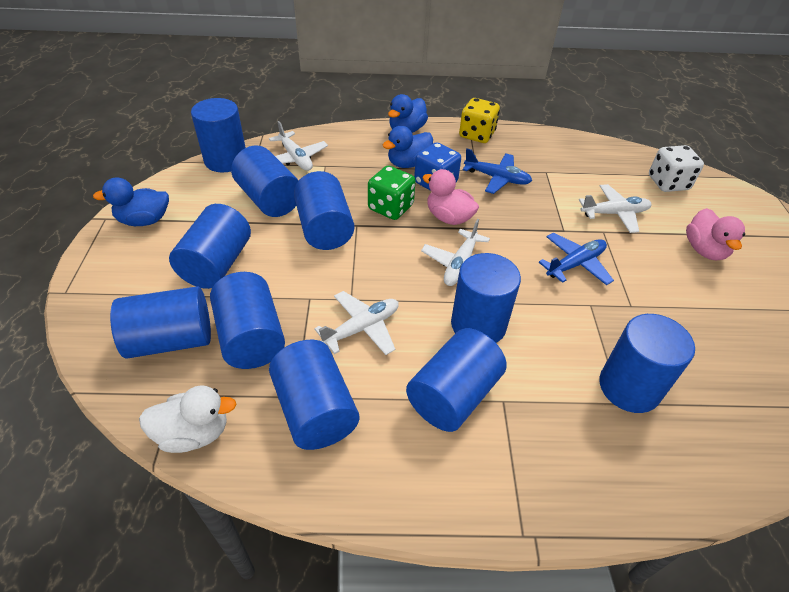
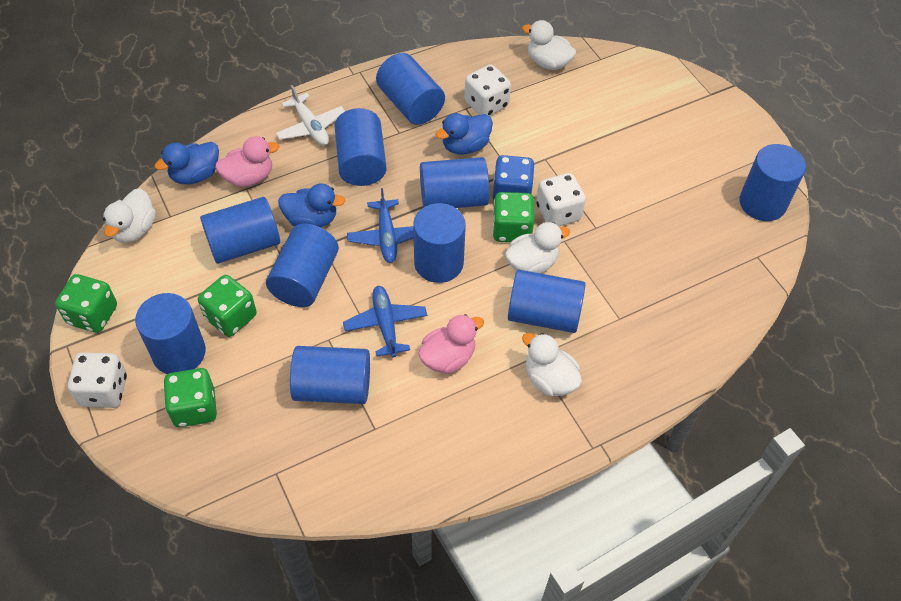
green dice: [368,166,416,220] = 1 -> [55,274,117,333] [163,368,217,427] [198,275,257,337] [492,192,534,242] = 4
white dice: [649,145,704,192] = 1 -> [68,352,127,408] [464,64,511,116] [536,173,586,226] = 3
white duck: [139,385,237,453] = 1 -> [103,188,156,243] [505,222,570,273] [522,20,576,70] [522,333,582,396] = 4
white plane: [269,121,328,171] [314,291,399,355] [421,219,490,286] [579,184,652,233] = 4 -> [276,85,345,146] = 1
yellow dice: [459,98,500,143] = 1 -> none = 0

